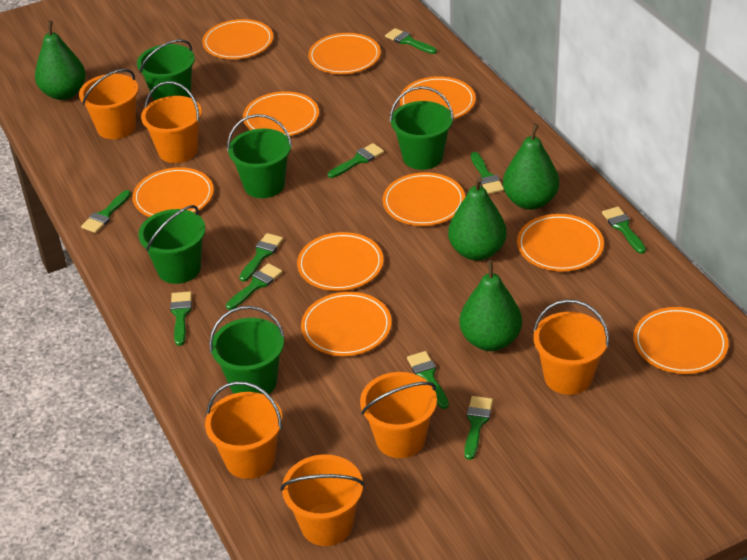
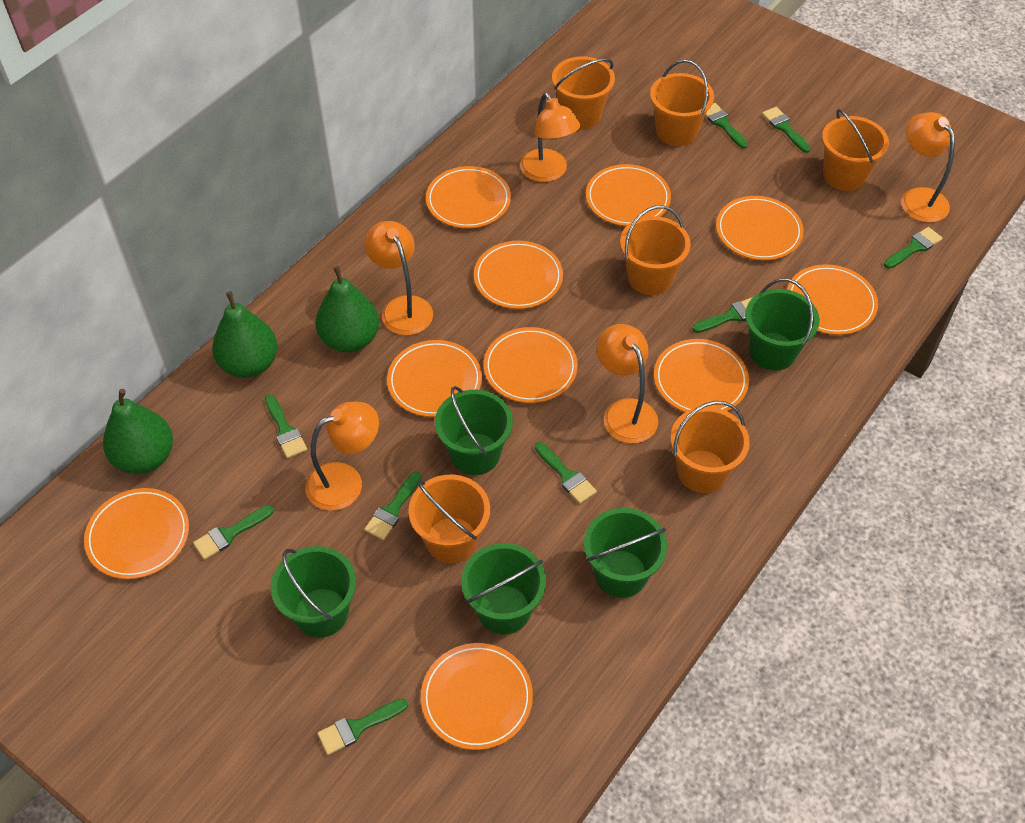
green brush: [81,190,131,233] [170,291,192,346] [226,263,283,310] [239,233,283,282] [328,143,384,178] [385,28,437,54] [407,351,449,409] [464,396,493,460] [471,152,504,194] [602,207,646,254] = 10 -> [193,505,274,560] [265,394,307,458] [318,698,408,755] [364,471,421,540] [535,442,597,504] [692,297,753,333] [705,103,748,149] [762,107,811,153] [884,227,943,269] = 9
green pear: [35,21,86,100] [448,177,507,261] [459,260,522,351] [503,124,559,210] = 4 -> [103,389,173,474] [212,291,278,378] [316,266,379,352] = 3
orange lamp: none = 0 -> [305,402,379,511] [365,221,433,335] [520,93,580,182] [597,324,658,443] [901,112,955,223] = 5

